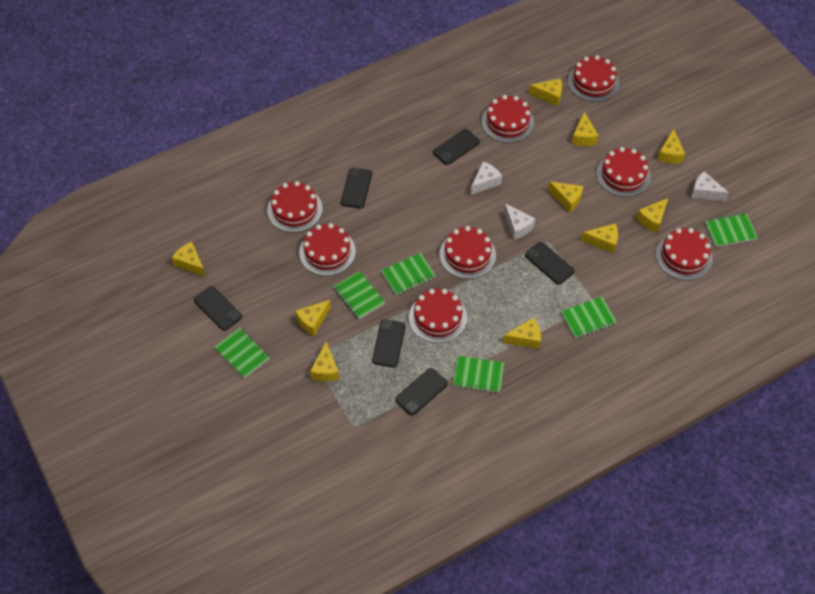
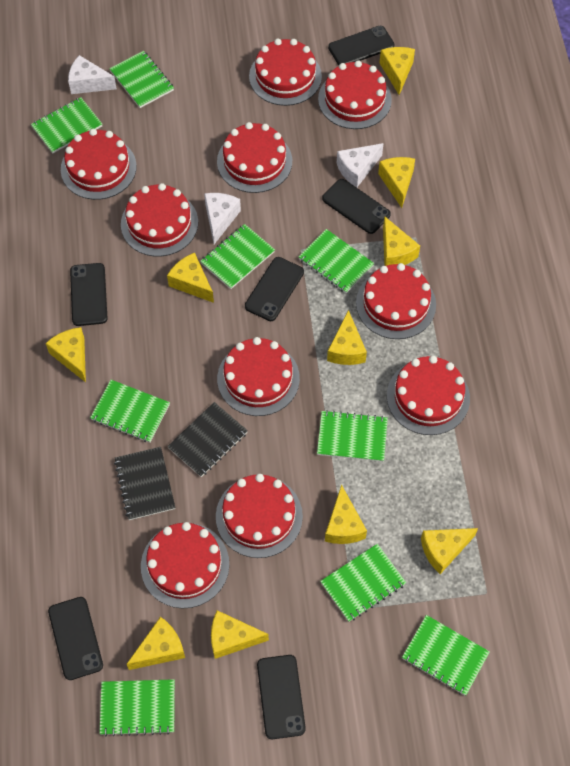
black notebook: none = 0 -> [114,447,176,520] [167,402,248,477] = 2
green notebook: [215,328,270,378] [333,271,385,319] [381,253,436,295] [452,356,504,393] [561,297,617,338] [705,213,758,247] = 6 -> [31,97,102,153] [90,380,170,443] [99,679,175,736] [109,51,174,108] [200,224,275,289] [299,229,374,293] [317,410,388,462] [320,544,406,622] [402,615,490,696] = 9
red cake: [267,181,323,232] [299,223,356,276] [409,289,467,343] [439,226,496,279] [482,95,534,143] [568,55,619,102] [596,147,651,197] [656,228,713,280] = 8 -> [61,129,137,200] [121,183,198,256] [141,522,229,608] [216,474,303,558] [217,122,292,193] [217,337,300,416] [249,39,322,106] [318,60,392,129] [356,263,436,339] [387,356,470,435] = 10

